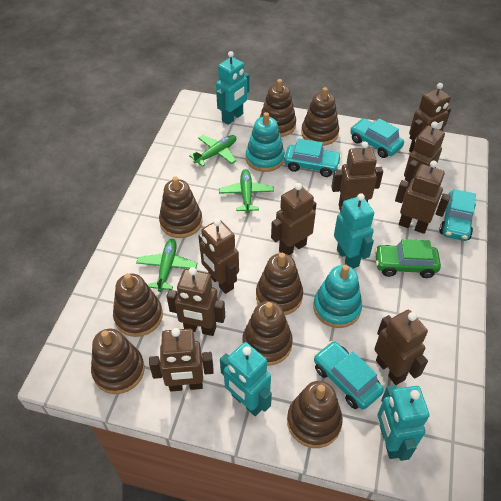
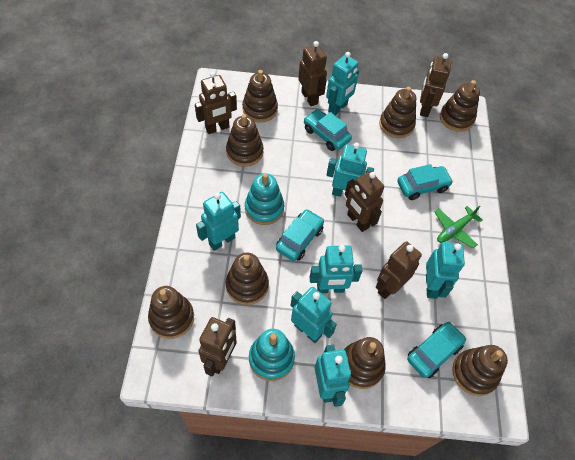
brown robot: [149,328,214,391] [167,267,225,336] [198,219,239,294] [271,183,317,255] [332,141,383,211] [374,310,428,385] [395,161,451,234] [404,121,445,189] [409,83,451,153] = 9 -> [195,72,237,134] [199,317,237,376] [298,41,327,106] [345,171,384,232] [376,241,422,299] [420,53,451,117] = 6
green car: [375,239,441,278] = 1 -> none = 0
green plane: [136,239,197,292] [189,135,237,167] [219,169,274,213] = 3 -> [435,206,482,248] = 1
turquoise robot: [216,51,249,125] [220,342,272,416] [334,193,374,269] [378,385,429,461] = 4 -> [196,192,241,251] [290,287,337,343] [310,245,363,293] [315,345,351,407] [326,52,359,115] [327,143,374,198] [426,242,465,299] = 7

